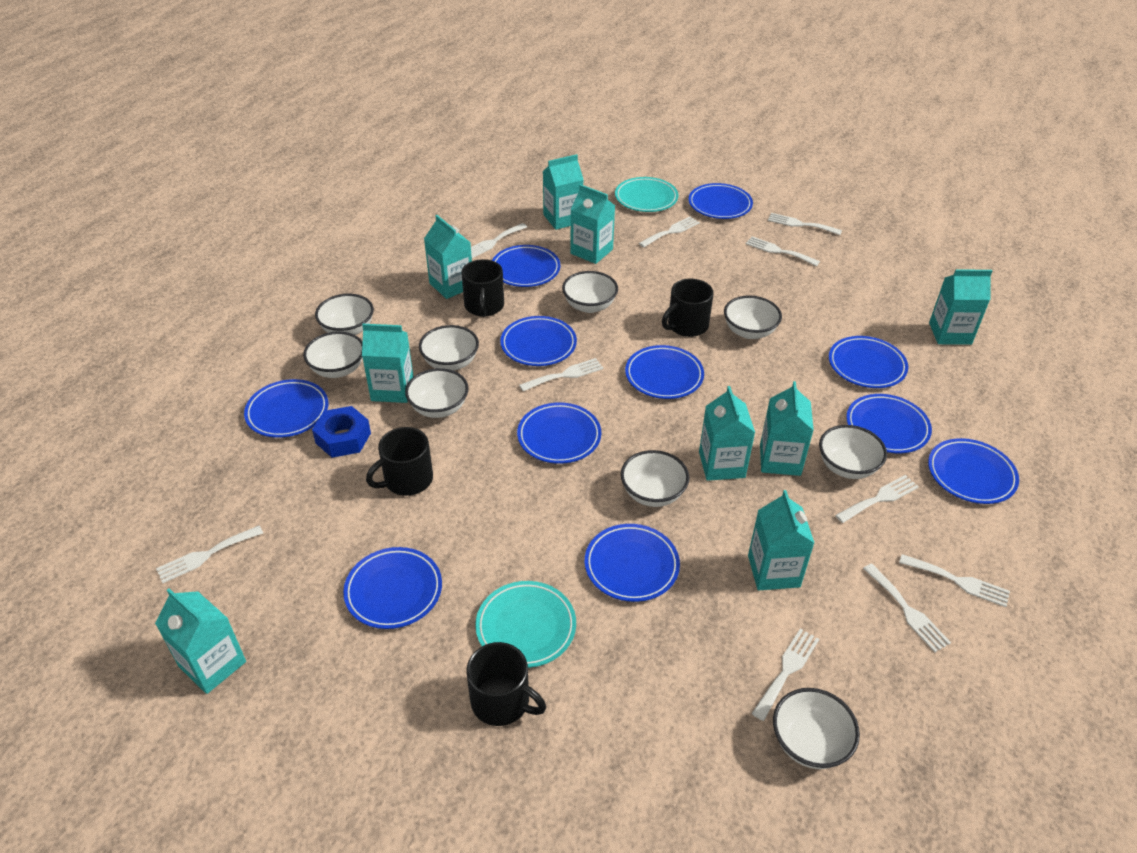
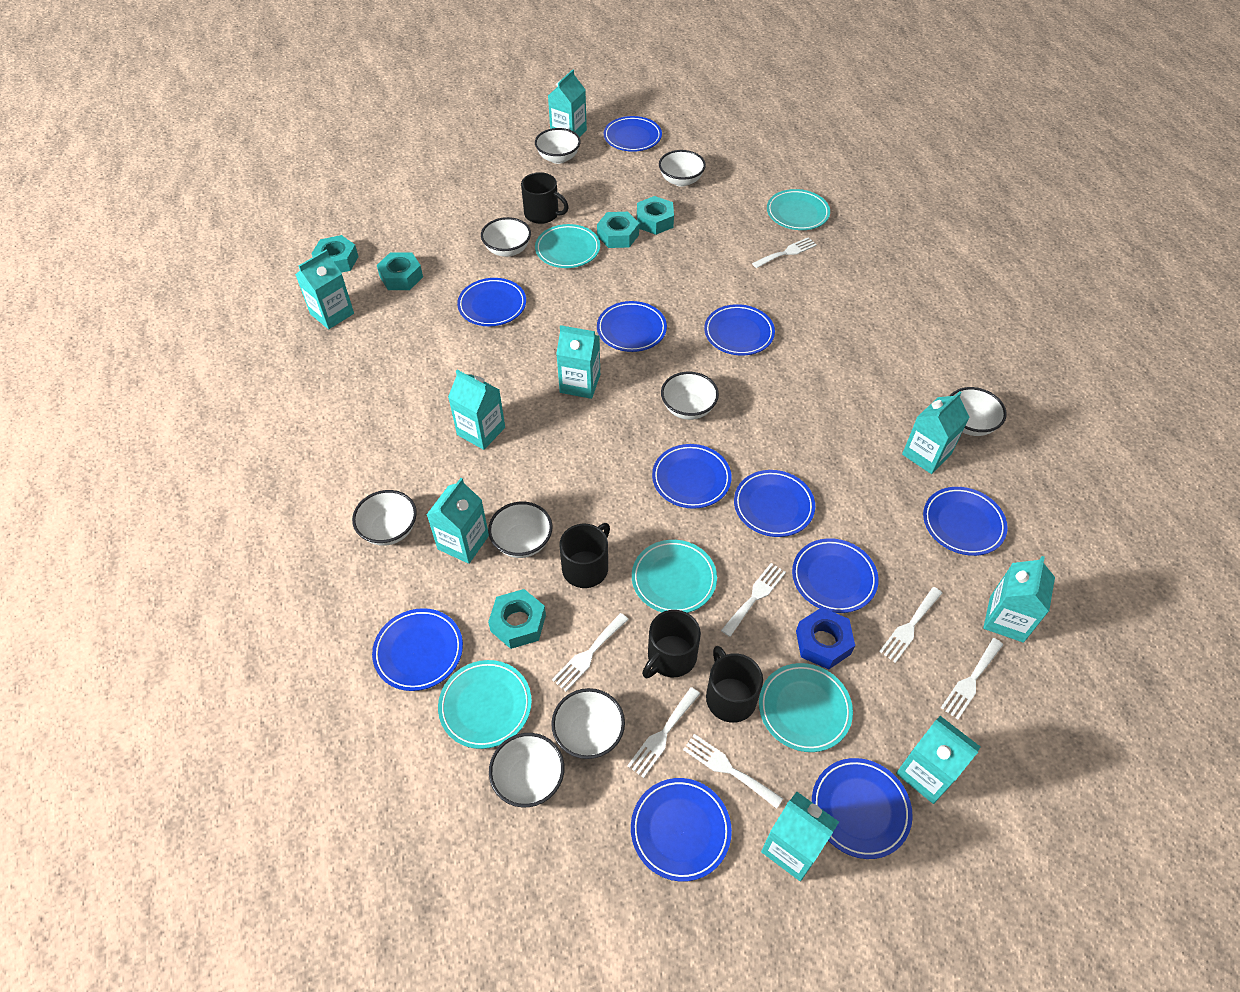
turquoise nut: none = 0 -> [311,235,359,273] [377,252,423,290] [488,589,546,649] [597,212,639,248] [637,196,674,235] = 5
turquoise plate: [475,581,576,668] [615,177,679,212] = 2 -> [438,660,532,749] [535,224,600,268] [632,540,717,613] [759,663,853,752] [767,189,830,230] = 5
white fork: [156,525,263,583] [471,223,527,258] [519,358,603,391] [639,217,700,247] [746,236,820,266] [752,629,819,721] [768,213,842,235] [835,475,919,523] [863,563,951,652] [899,554,1010,607] = 10 -> [552,613,629,692] [627,687,700,778] [683,734,783,809] [721,563,786,637] [752,237,817,268] [879,587,942,663] [941,638,1003,720] = 7

